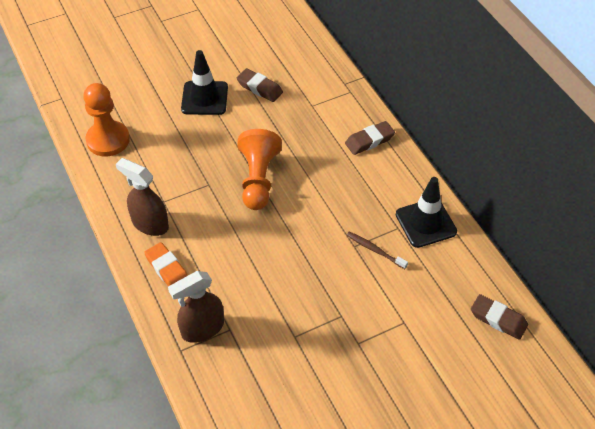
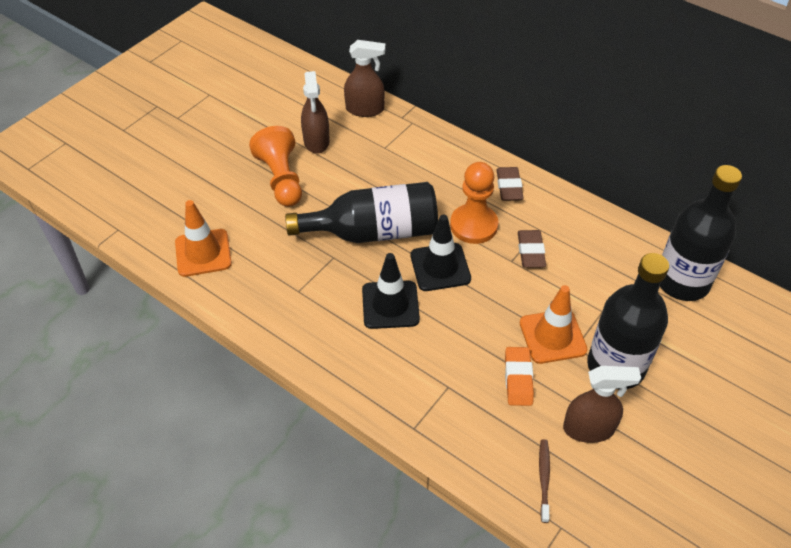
black bottle: none = 0 -> [285,182,438,243] [587,253,669,389] [660,165,742,301] = 3
brown eraser: [237,68,283,102] [345,121,395,155] [471,294,528,340] = 3 -> [497,167,524,201] [518,230,546,268] = 2
brown spray bottle: [116,158,169,236] [168,271,224,343] = 2 -> [301,71,330,154] [344,40,386,117] [563,366,641,443] = 3
orange traffic cone: none = 0 -> [175,200,232,277] [520,285,588,364] = 2

